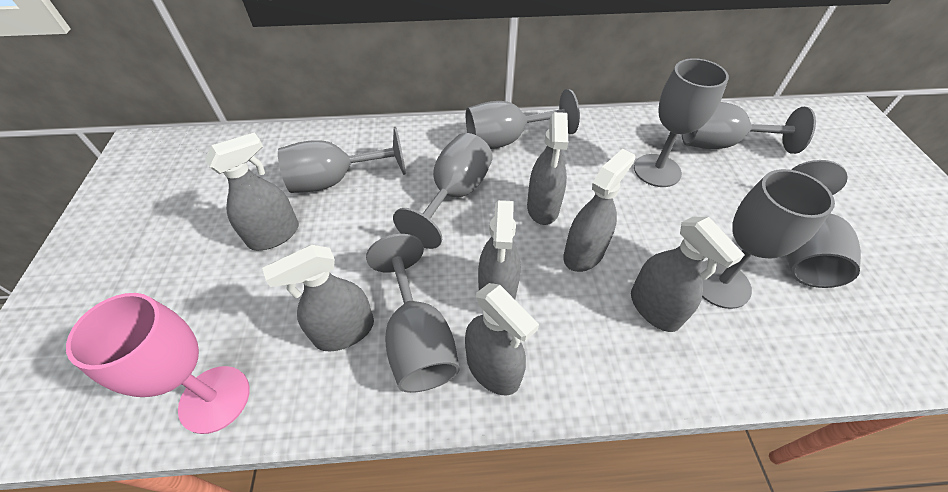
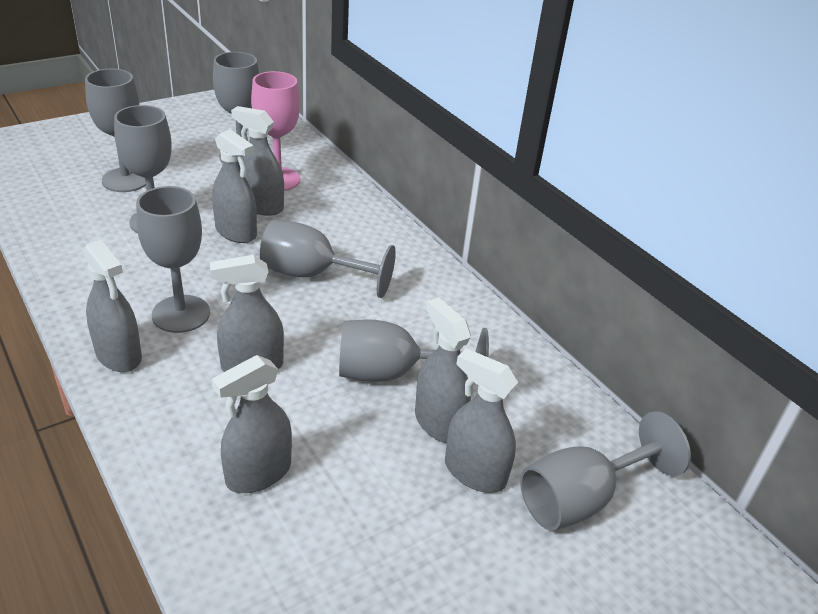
grey goblet: [278,127,406,193] [366,234,460,393] [393,133,493,249] [466,89,580,149] [634,58,729,187] [682,102,816,154] [701,169,835,309] [787,160,861,288] = 8 -> [85,68,146,192] [114,105,172,233] [136,186,210,333] [213,52,260,163] [260,220,396,298] [339,319,489,382] [520,411,691,531] = 7

